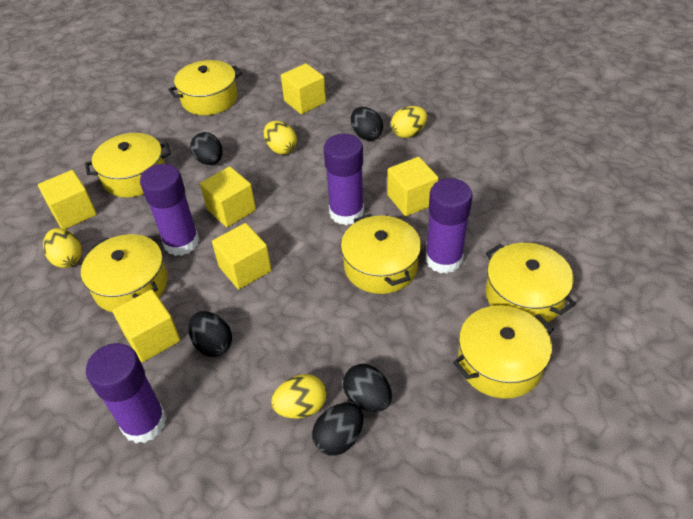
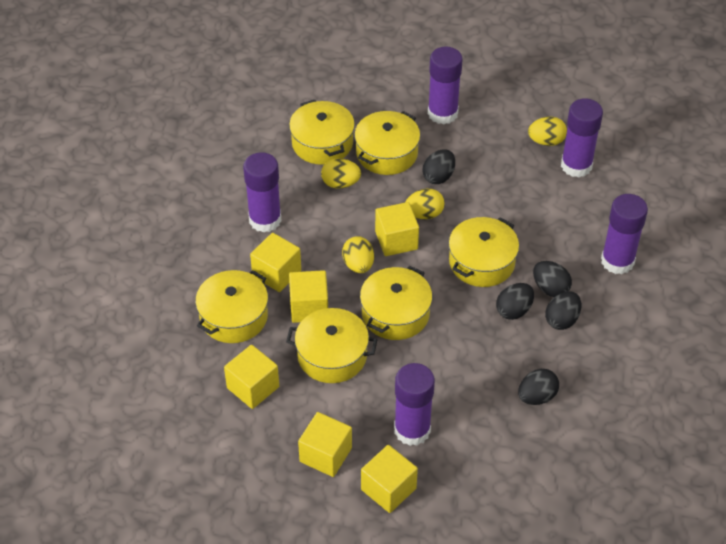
purple glue stick: [86,343,167,443] [140,164,199,256] [324,134,364,225] [426,178,473,274] = 4 -> [243,152,281,233] [394,363,435,446] [428,46,463,124] [561,98,603,178] [601,194,648,274] = 5

